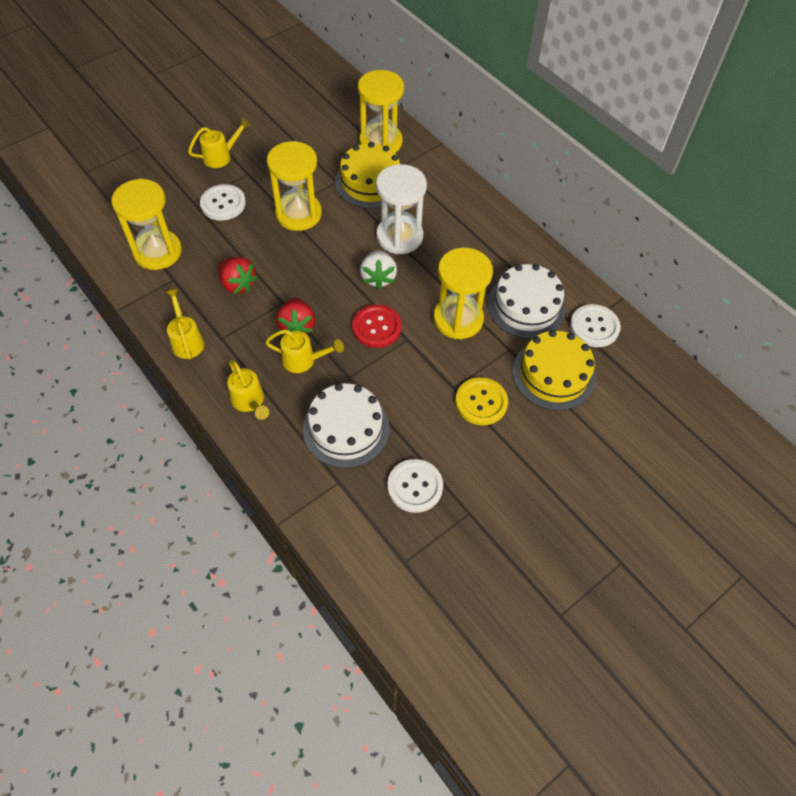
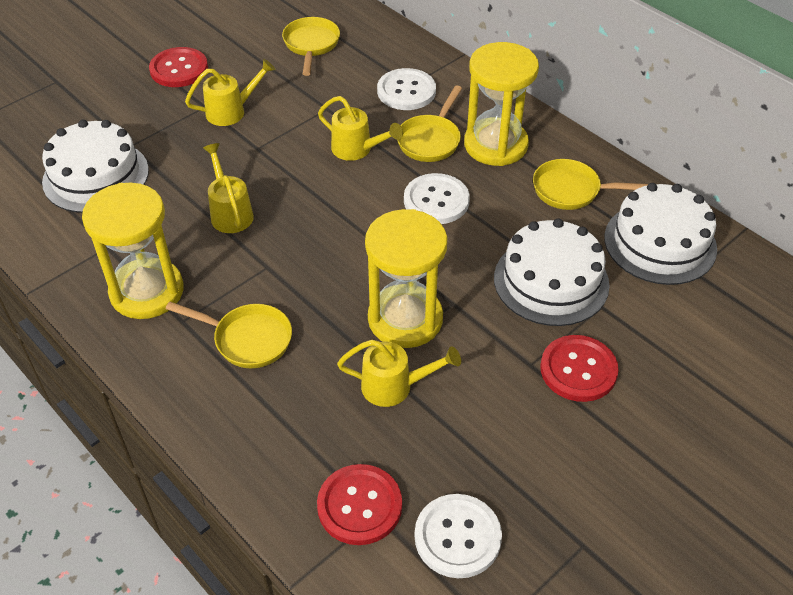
red button: [352,305,402,348] = 1 -> [149,47,208,87] [317,464,402,545] [540,335,619,402] = 3
red strawberry: [218,257,258,294] [276,298,315,334] = 2 -> none = 0
white cake: [303,383,390,468] [487,264,566,339] = 2 -> [42,120,149,213] [494,218,610,326] [604,183,717,285] = 3
white hourglass: [376,164,427,254] = 1 -> none = 0
white strawberry: [360,250,397,289] = 1 -> none = 0
yellow button: [455,377,508,425] = 1 -> none = 0
yellow cake: [335,142,400,208] [513,330,596,411] = 2 -> none = 0
yellow hourglass: [111,179,182,270] [267,141,322,231] [358,70,404,153] [434,248,493,339] = 4 -> [82,182,184,319] [365,209,447,348] [464,42,539,166] = 3
yellow pan: none = 0 -> [166,302,292,368] [282,17,340,76] [397,85,462,162] [533,159,648,210] = 4

